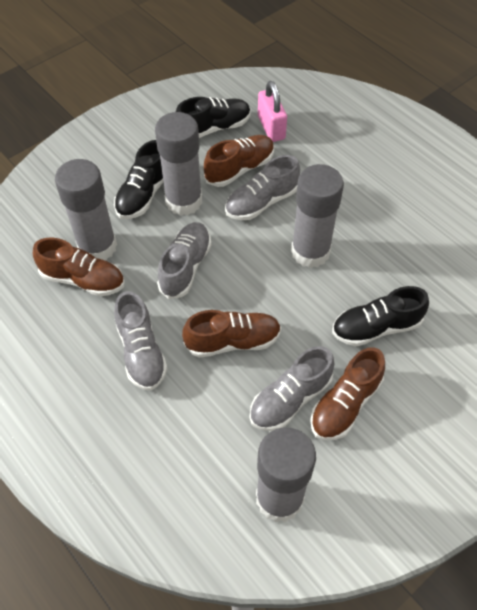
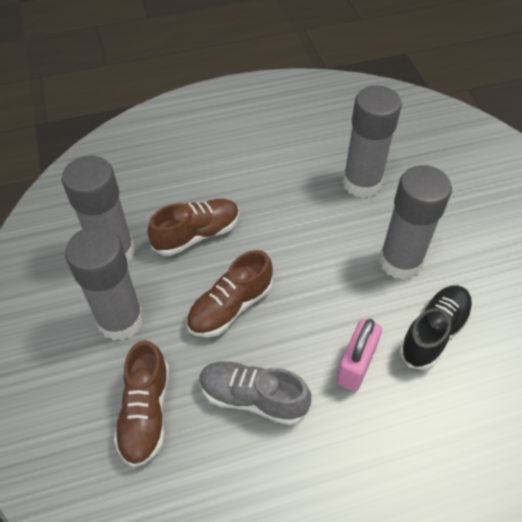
black shoe: [114,140,163,219] [176,97,251,138] [332,286,429,346] = 3 -> [399,285,473,370] = 1
brown shoe: [33,238,124,296] [182,310,281,358] [204,135,274,187] [310,347,385,440] = 4 -> [114,340,169,468] [148,199,239,256] [186,250,273,337] = 3
grey shoe: [114,291,167,391] [157,222,211,299] [225,155,300,220] [250,346,334,431] = 4 -> [199,361,311,425] = 1

